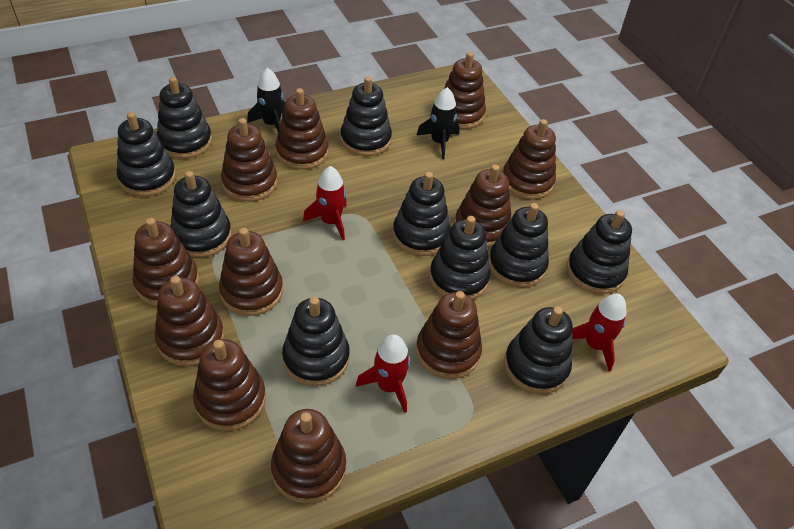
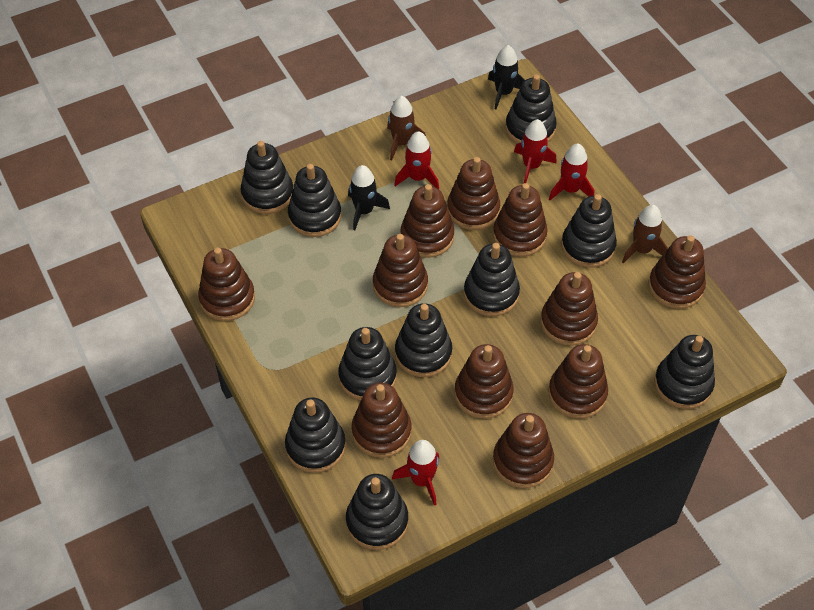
brown rocket: none = 0 -> [387,96,426,160] [622,205,668,264] = 2
red rocket: [303,166,347,240] [356,335,410,413] [572,294,627,371] = 3 -> [392,440,439,506] [394,131,439,189] [514,119,557,183] [549,143,594,200] = 4

